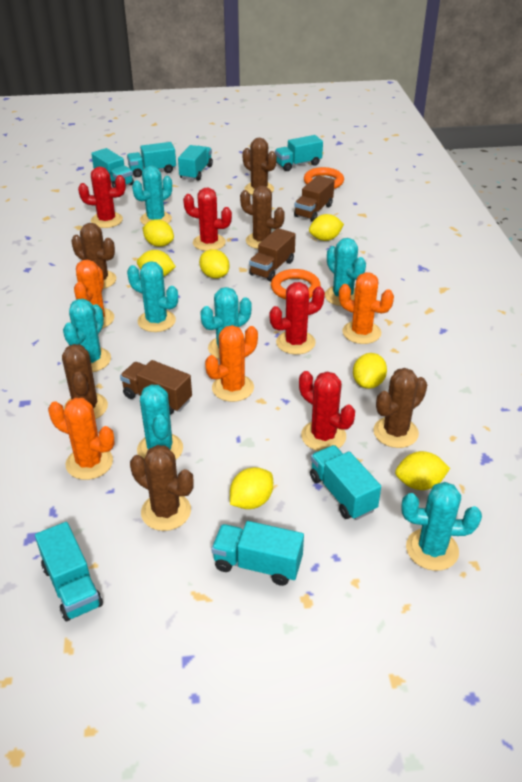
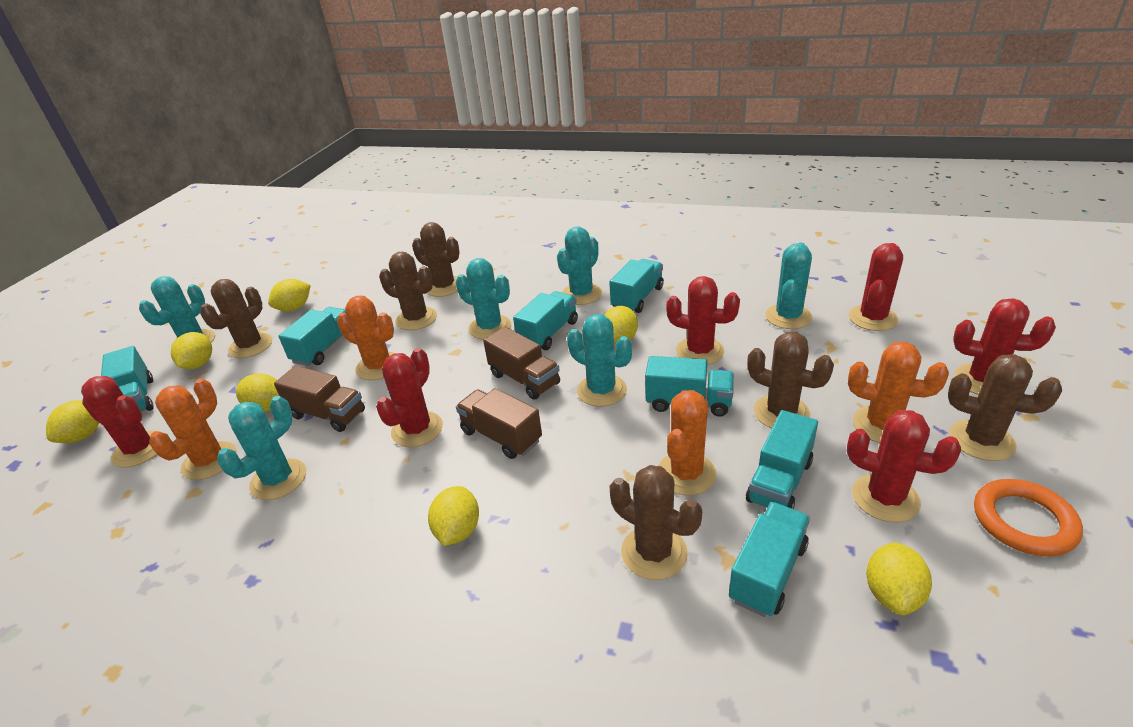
orange ring: [271,269,321,300] [304,167,344,189] = 2 -> [974,479,1083,556] = 1
red cactus: [78,166,126,228] [183,188,232,251] [270,282,325,355] [299,371,355,451] = 4 -> [81,376,161,468] [376,348,443,447] [666,276,740,365] [847,410,961,522] [849,243,903,331] [953,298,1056,395] = 6
turquoise cactus: [63,299,111,372] [127,262,178,332] [132,166,172,225] [137,384,183,460] [200,287,251,359] [325,238,366,306] [401,482,482,571] = 7 -> [139,276,215,347] [217,396,306,500] [456,258,511,340] [557,227,602,305] [567,314,632,407] [765,243,812,329] = 6

